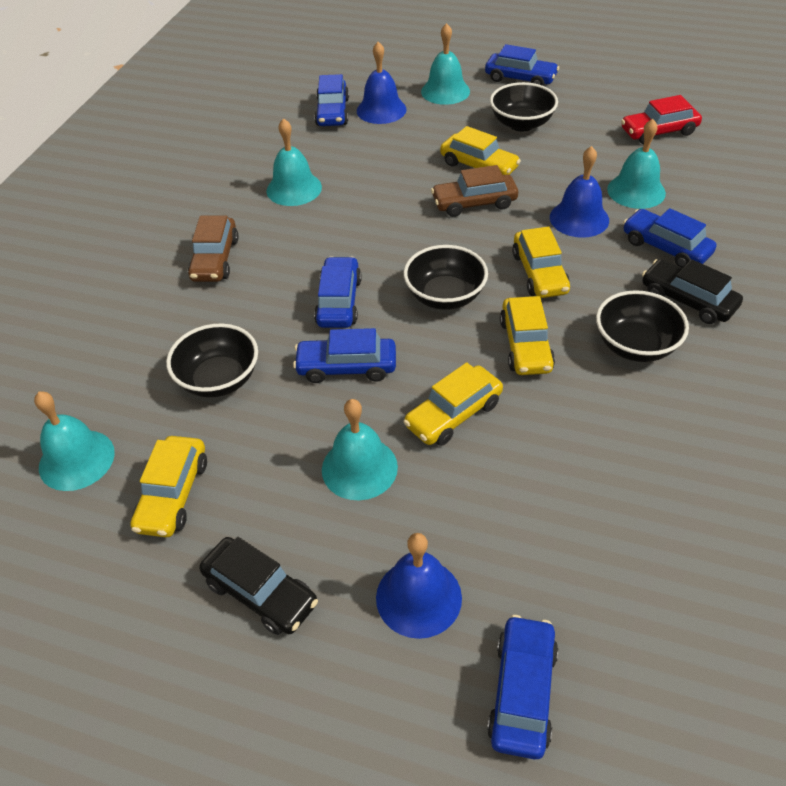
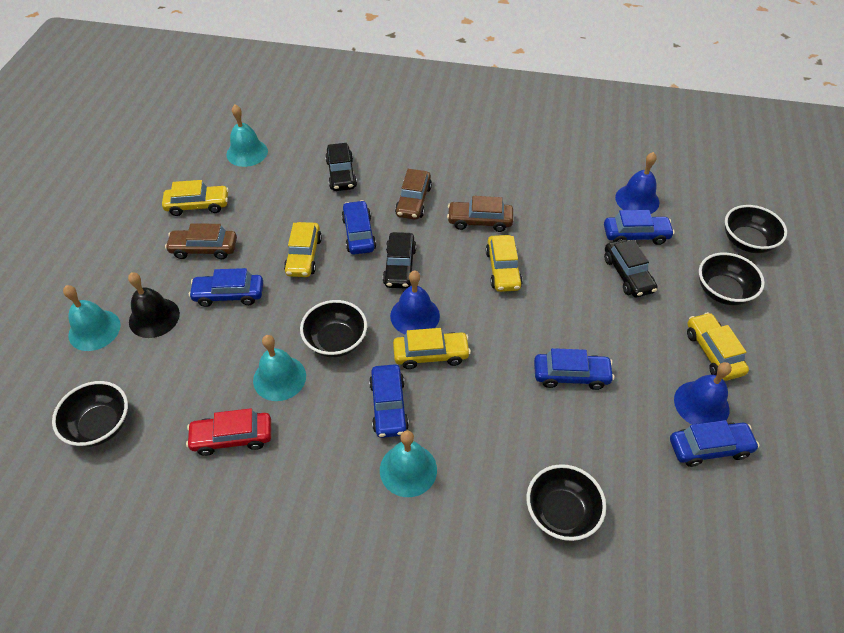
black bell: none = 0 -> [128,273,180,338] = 1
black bowl: [166,324,258,397] [404,245,488,310] [490,82,558,131] [596,290,689,362] = 4 -> [52,381,128,447] [300,300,367,357] [526,464,606,541] [699,253,765,305] [725,205,787,253] = 5
black car: [199,537,318,635] [642,259,743,324] = 2 -> [325,143,357,191] [383,232,416,288] [604,239,657,297] = 3
brown car: [188,216,239,282] [431,165,518,217] = 2 -> [165,223,237,259] [395,169,432,220] [447,196,513,232] = 3
turquoise bell: [34,392,115,491] [266,118,322,206] [322,399,398,500] [421,23,470,105] [607,119,666,209] = 5 -> [63,285,121,351] [226,105,268,167] [253,335,306,401] [380,430,437,497] = 4

